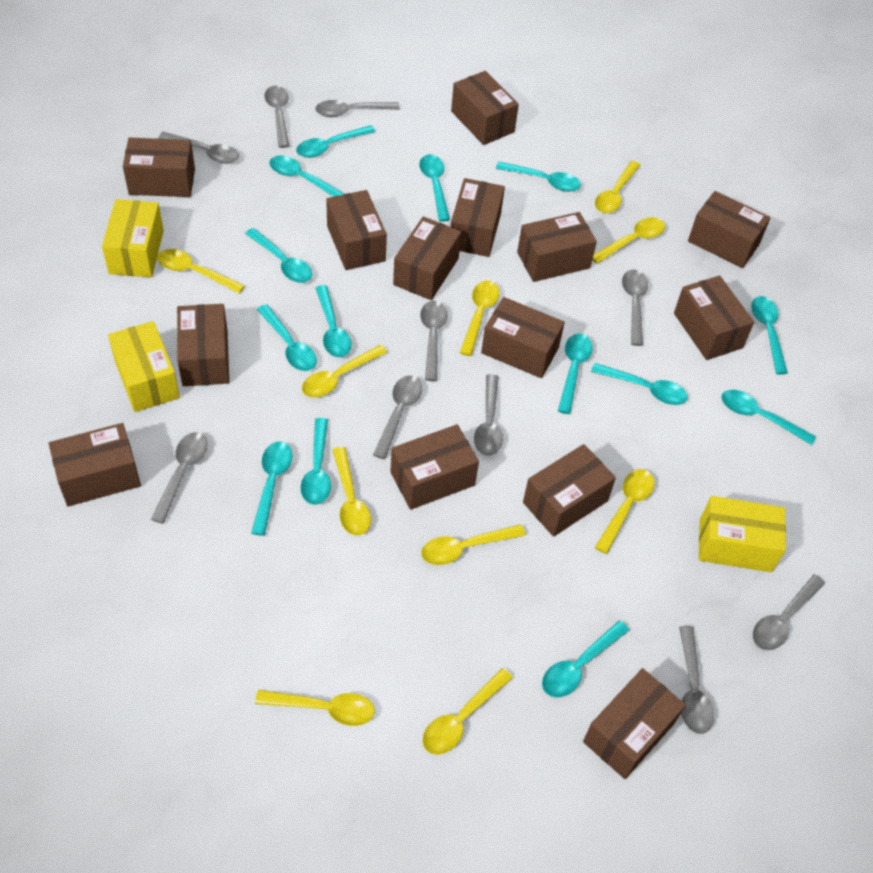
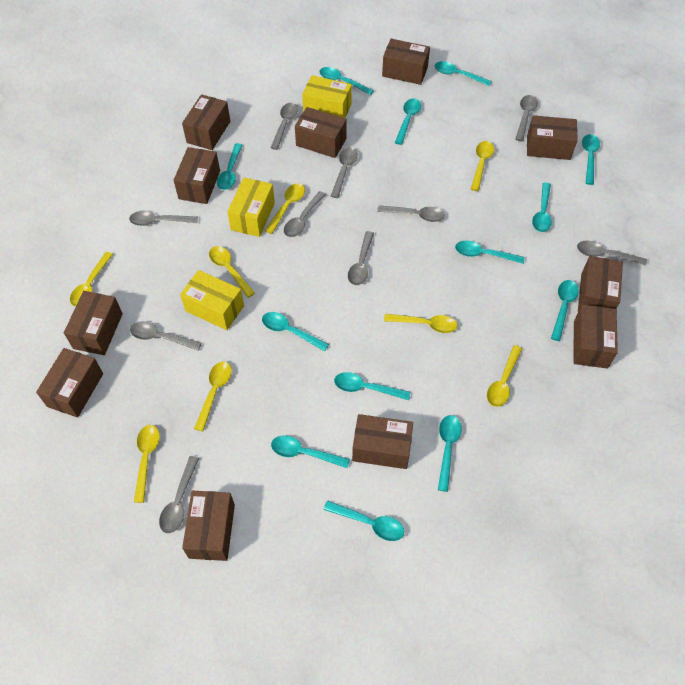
brown box: [48,423,141,507] [123,138,195,197] [177,304,229,386] [326,190,387,270] [390,424,479,510] [393,216,461,300] [451,71,519,145] [451,178,505,257] [481,297,565,378] [517,212,597,282] [523,444,616,537] [583,668,686,779] [674,275,754,360] [688,191,770,268] = 14 -> [36,348,103,418] [64,291,123,355] [173,147,220,204] [182,94,230,150] [182,491,235,561] [295,107,347,158] [352,414,413,469] [382,39,430,85] [527,115,578,160] [573,305,618,369] [578,256,623,312] = 11
turquoise spoon: [245,228,312,283] [251,442,292,536] [257,304,317,371] [269,156,345,197] [296,125,376,158] [301,418,331,505] [316,285,352,357] [419,154,450,222] [496,162,581,192] [542,620,629,697] [558,334,593,414] [591,363,688,405] [721,390,816,445] [751,296,788,375] = 14 -> [217,143,243,190] [262,312,329,352] [271,435,350,468] [320,67,374,95] [323,500,404,541] [334,372,410,400] [395,98,421,145] [435,61,492,86] [438,415,462,492] [455,241,525,264] [532,182,552,232] [551,280,579,341] [582,134,600,185] = 13
yellow spoon: [157,249,245,294] [255,690,375,726] [302,345,387,397] [333,447,371,536] [421,524,526,565] [422,668,513,755] [460,281,500,356] [592,217,665,264] [595,161,641,213] [595,469,655,554] = 10 -> [70,252,113,306] [134,425,160,503] [194,362,232,432] [209,246,255,298] [265,183,305,234] [384,314,458,333] [471,141,494,191] [487,345,522,407] = 8

